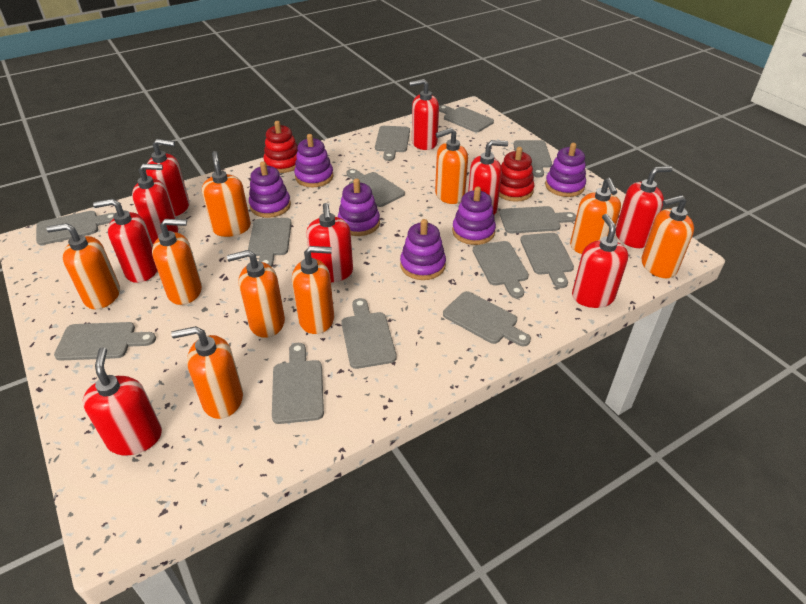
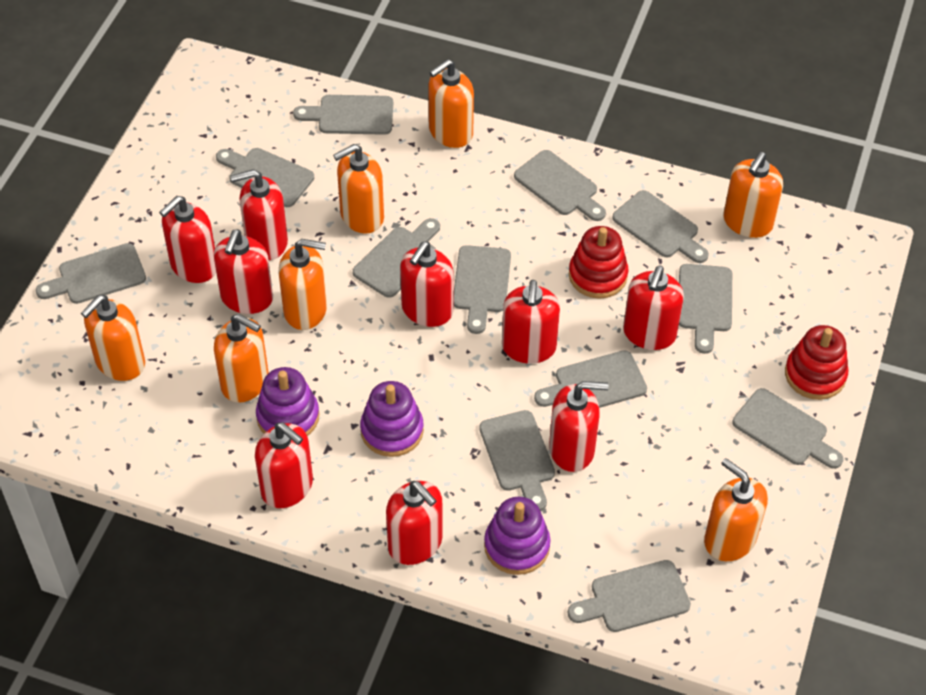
grey cutting board: [36,211,115,245] [54,322,156,361] [248,218,292,267] [272,343,324,424] [341,298,397,369] [347,169,405,207] [375,126,410,161] [439,105,494,132] [443,291,531,346] [473,241,529,298] [499,206,576,233] [513,140,552,178] [520,233,574,288] = 13 -> [36,243,146,304] [216,148,314,207] [293,95,393,135] [353,218,440,298] [453,245,511,334] [479,410,555,511] [514,150,606,221] [534,350,647,408] [568,560,691,632] [612,190,709,263] [679,264,732,354] [733,388,843,469] = 12
orange soap dispenser: [46,223,120,309] [152,219,202,305] [171,326,243,419] [202,151,251,237] [227,250,285,338] [292,246,334,334] [435,128,468,204] [570,178,621,254] [642,195,694,278] = 9 -> [81,295,145,381] [214,314,269,403] [278,239,327,330] [333,144,384,234] [428,59,474,148] [704,458,768,561] [723,152,783,238] = 7
purple stacking toy: [249,162,291,218] [294,134,334,187] [337,178,380,236] [400,219,446,280] [452,187,496,245] [545,143,586,197] = 6 -> [256,367,319,436] [360,381,424,457] [484,497,551,575] = 3

